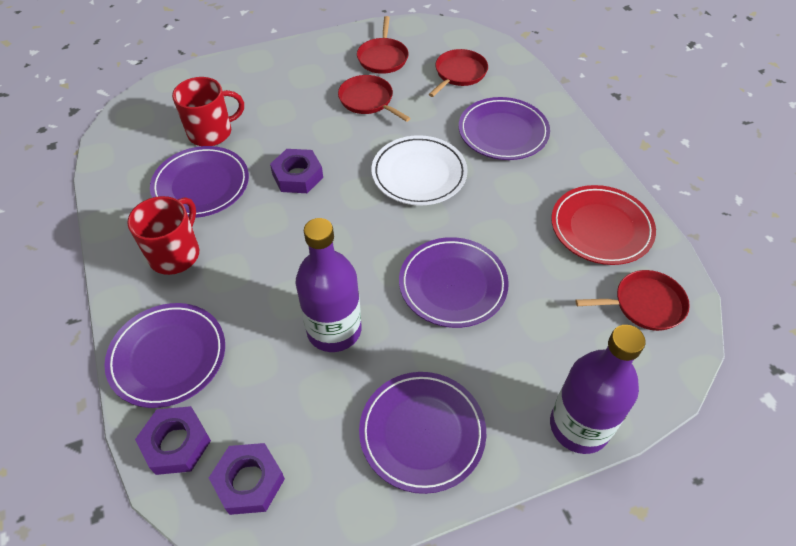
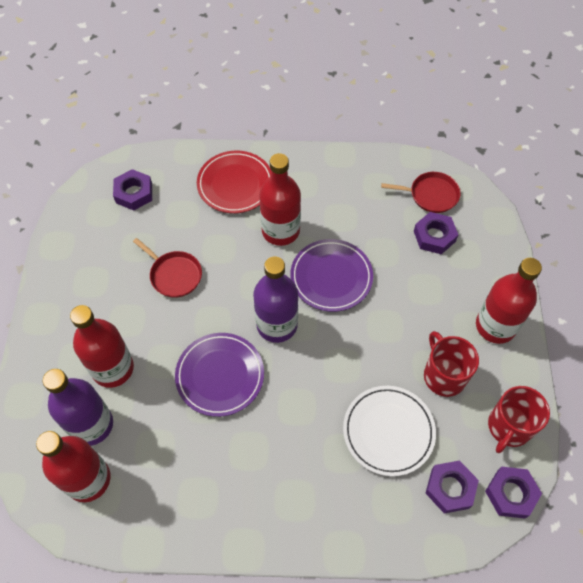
purple nut: [135,406,211,475] [209,443,285,515] [270,149,323,193] = 3 -> [113,169,152,210] [414,212,458,254] [426,461,479,514] [485,467,542,519] = 4
purple plate: [104,303,225,408] [150,146,249,218] [359,372,486,494] [399,237,509,328] [459,97,550,160] = 5 -> [175,333,264,417] [290,239,373,312] = 2
red bottle: none = 0 -> [36,431,110,502] [70,305,134,388] [259,153,301,246] [476,258,542,344] = 4
red pan: [338,75,411,122] [357,16,409,74] [429,49,488,97] [576,270,690,331] = 4 -> [133,238,202,298] [381,172,461,213] = 2

